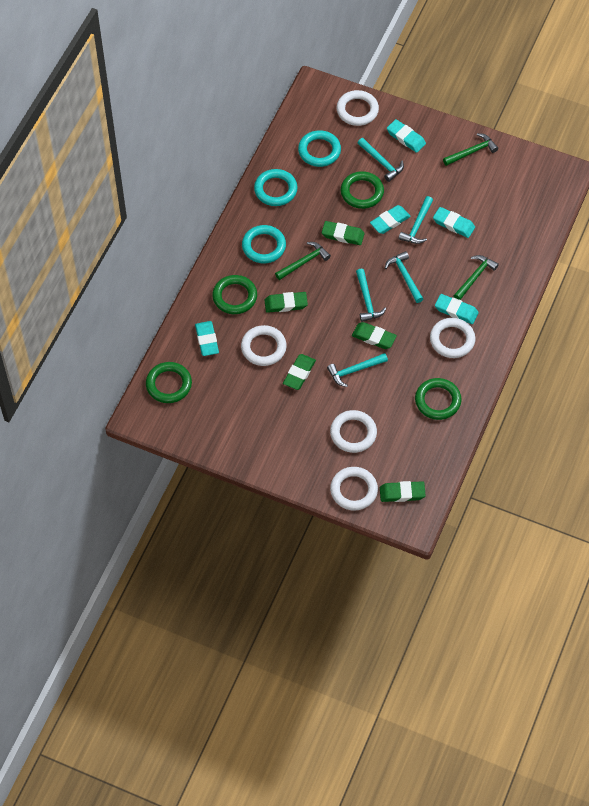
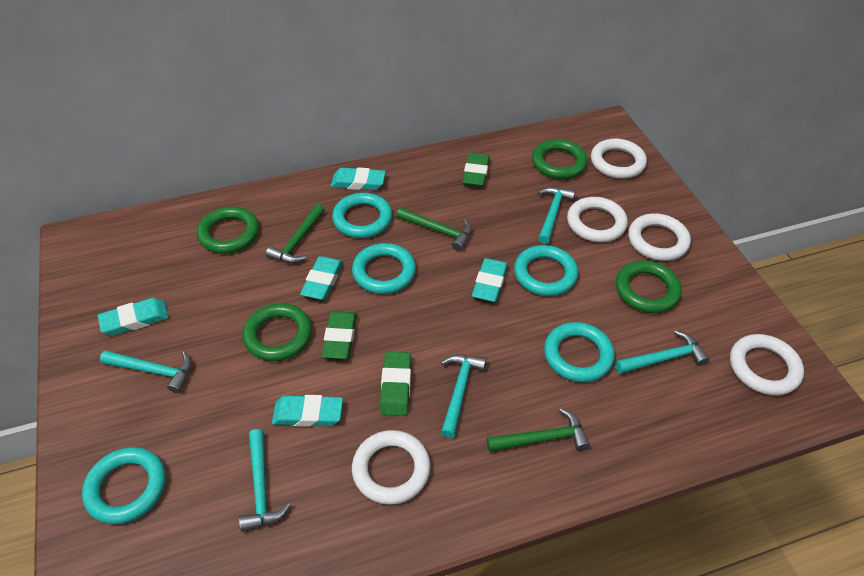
green eraser: [265,292,308,313] [283,354,316,390] [322,221,365,245] [352,322,397,349] [380,481,426,502] = 5 -> [322,311,357,359] [380,352,411,416] [462,153,490,187] = 3
turquoise ring: [242,225,286,263] [254,169,298,206] [298,130,341,167] = 3 -> [82,447,166,524] [332,193,392,238] [352,243,416,294] [514,245,578,296] [544,322,615,382] = 5

